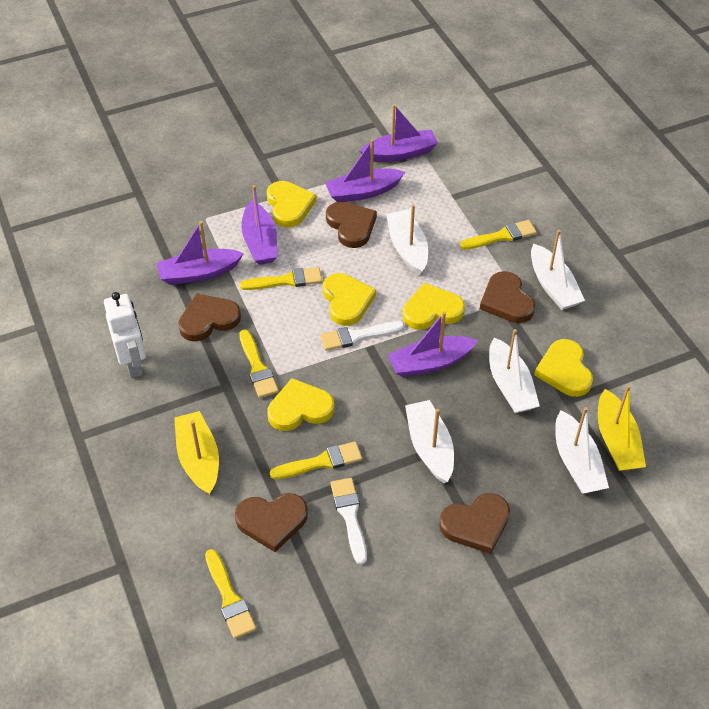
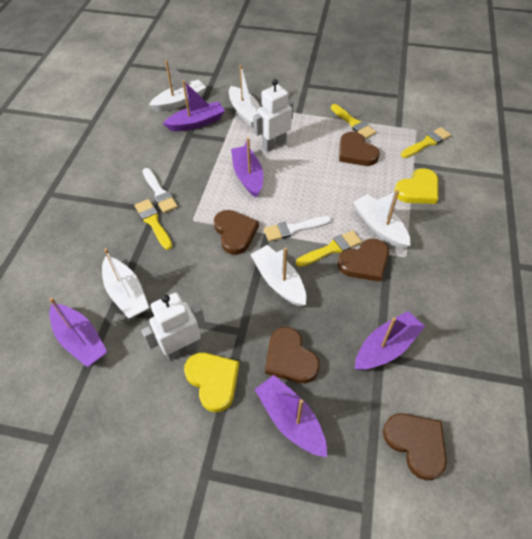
white robot: [104,292,146,378] = 1 -> [141,293,205,360] [253,79,294,152] = 2
yellow boat: [174,411,219,495] [598,385,646,471] = 2 -> none = 0
yellow brush: [205,549,256,639] [239,329,279,398] [240,267,322,290] [270,441,362,479] [460,220,537,250] = 5 -> [135,199,172,250] [296,231,362,267] [331,104,376,139] [401,127,451,158] = 4
yellow heart: [267,181,317,227] [267,378,334,431] [323,273,376,326] [403,283,465,330] [534,339,593,397] = 5 -> [184,353,239,412] [394,168,438,204] = 2

